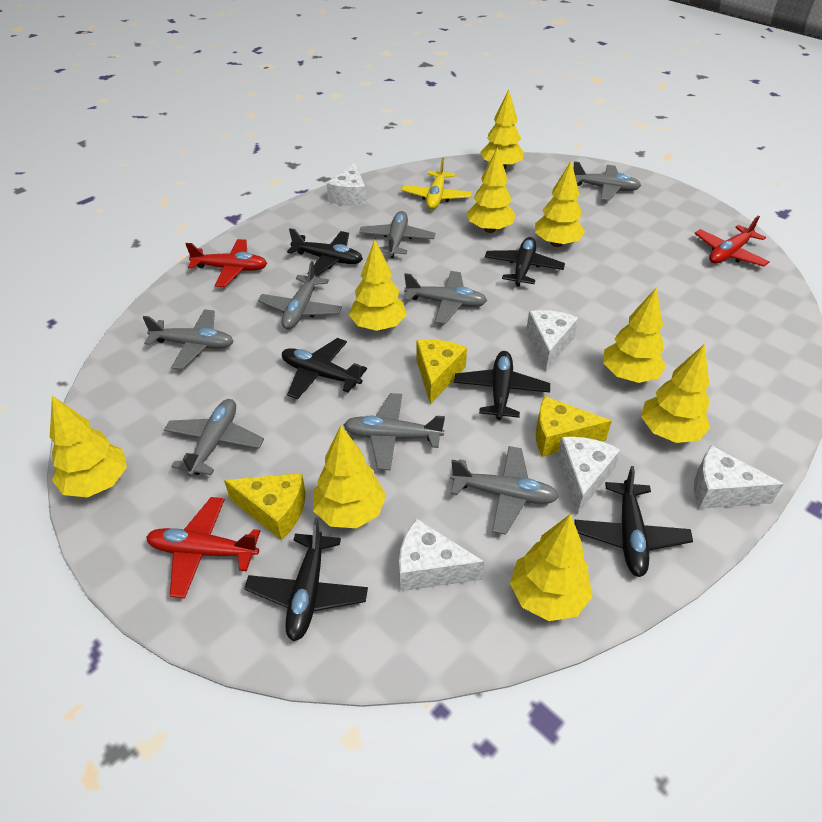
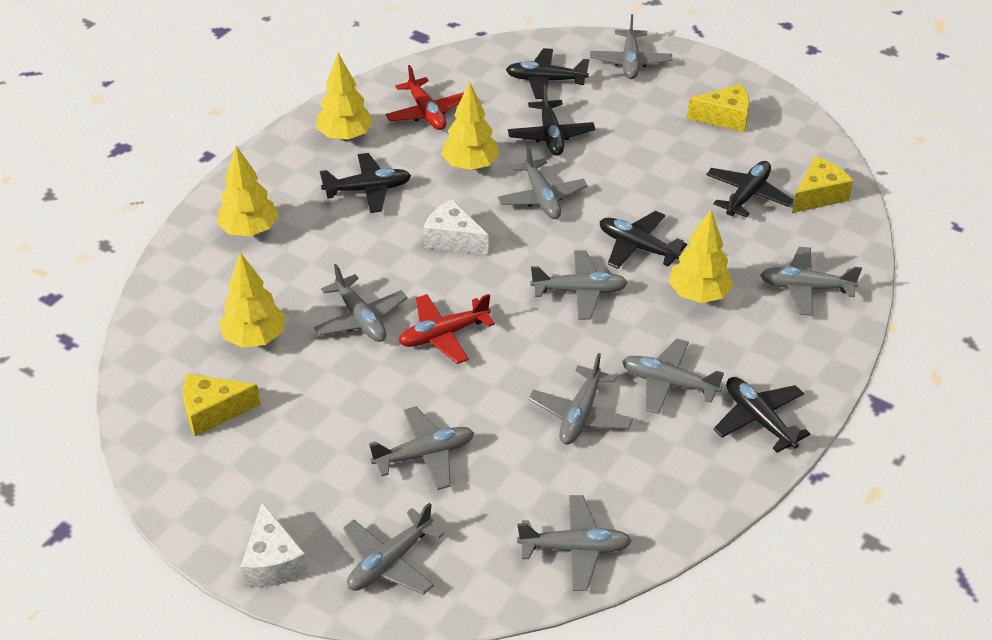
grey plane: [143,309,234,370] [164,399,264,477] [258,261,342,329] [344,393,445,470] [359,211,435,258] [404,271,487,324] [450,446,559,535] [574,161,641,201] = 8 -> [314,264,407,342] [343,502,444,595] [369,407,474,490] [498,145,587,219] [517,495,632,591] [529,353,633,444] [531,250,628,320] [590,14,672,79] [622,338,724,414] [760,247,862,316] = 10
red plane: [146,497,260,599] [186,239,267,287] [694,216,769,266] = 3 -> [385,65,464,130] [399,294,495,364] = 2
white cheese: [327,163,366,206] [399,518,484,591] [526,310,578,371] [557,437,621,515] [694,445,784,509] = 5 -> [241,502,308,587] [423,199,488,255] = 2
yellow plane: [401,158,472,209] = 1 -> none = 0
yellow tree: [50,396,127,497] [313,426,386,528] [349,240,407,331] [467,147,516,233] [481,90,524,169] [510,514,593,621] [535,161,585,247] [603,287,666,383] [641,344,710,443] = 9 -> [217,146,278,236] [219,253,285,348] [316,53,373,141] [441,81,500,170] [669,210,733,303] = 5

